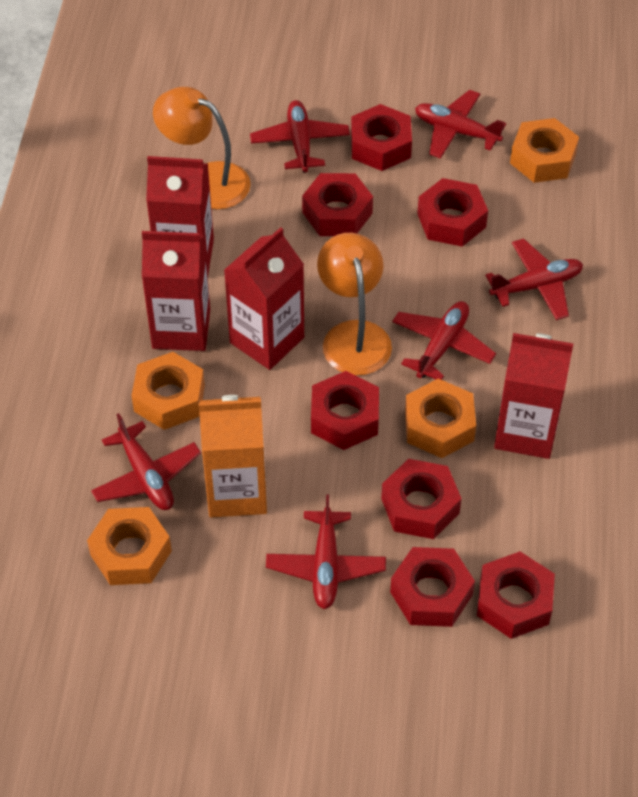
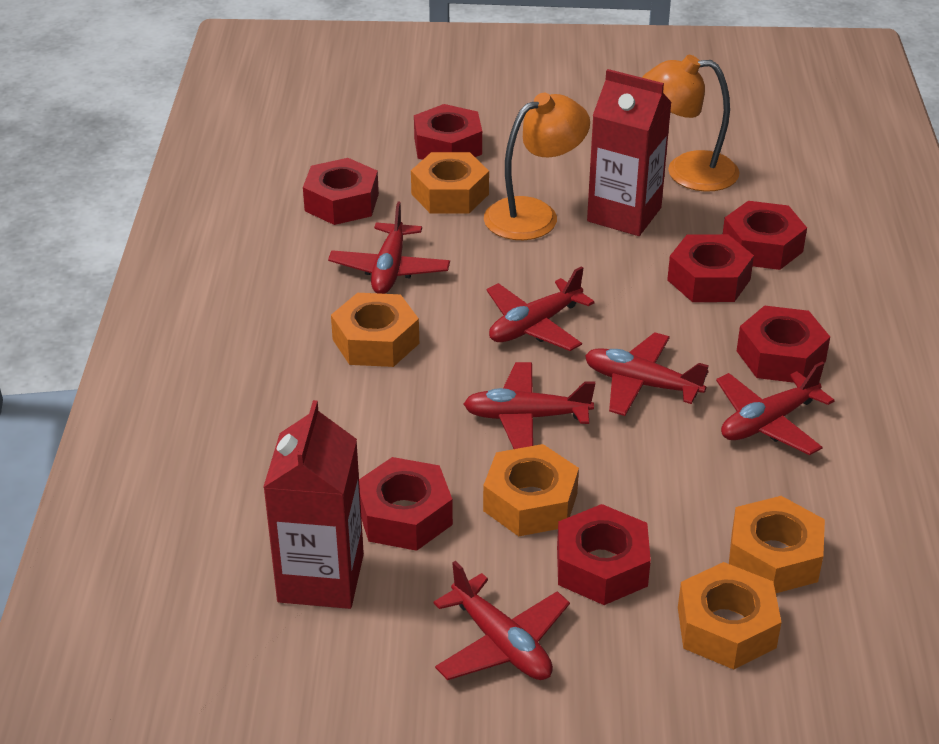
orange carton: [199,395,267,517] = 1 -> none = 0
orange nut: [87,507,172,585] [131,352,205,430] [405,379,476,458] [510,118,579,183] = 4 -> [331,293,419,367] [411,152,489,214] [483,444,579,536] [678,562,782,670] [729,496,825,593] = 5
red carton: [142,231,210,351] [146,156,214,276] [224,227,304,370] [494,333,573,459] = 4 -> [263,400,364,609] [587,69,672,236] = 2

